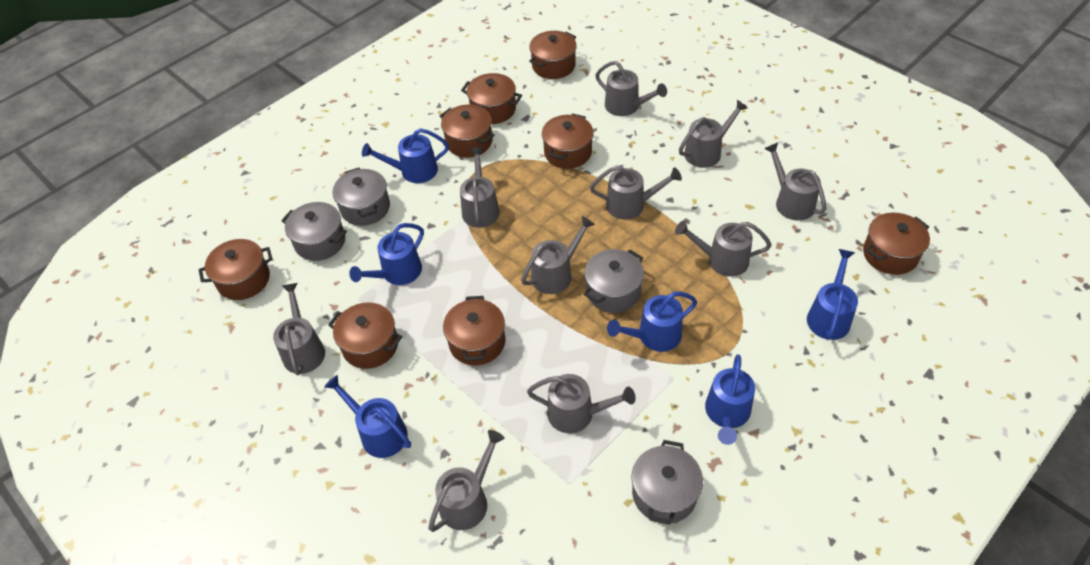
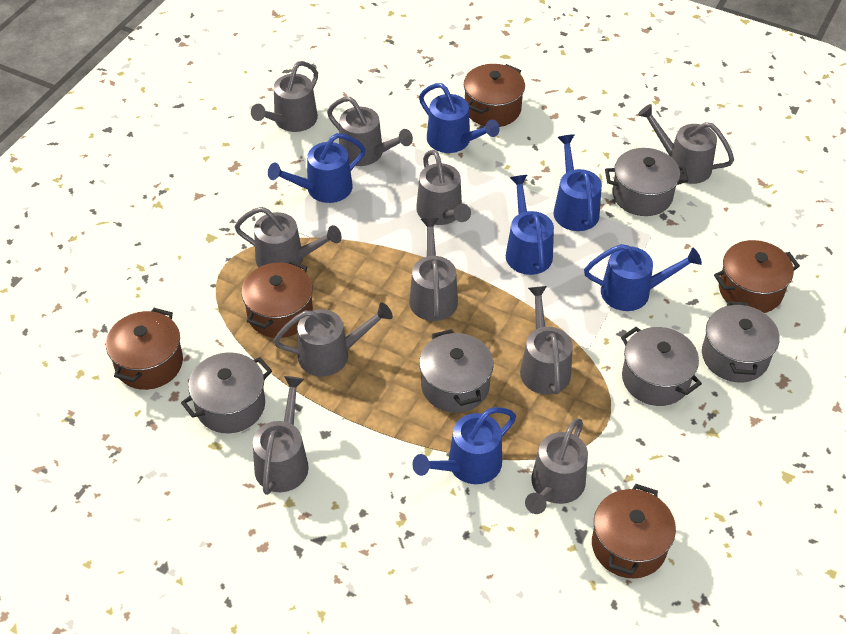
brown pot: [199,239,273,300] [328,302,402,369] [440,105,495,158] [443,296,505,365] [461,73,522,124] [529,31,577,79] [542,113,594,169] [863,213,930,275] = 8 -> [106,308,183,390] [241,260,313,338] [464,64,525,127] [592,484,676,578] [714,240,800,313] = 5
grey pot: [281,202,347,261] [332,168,390,226] [584,249,644,313] [631,440,703,525] = 4 -> [181,352,272,433] [419,329,494,413] [605,148,688,216] [621,327,702,406] [702,301,779,382] = 5

